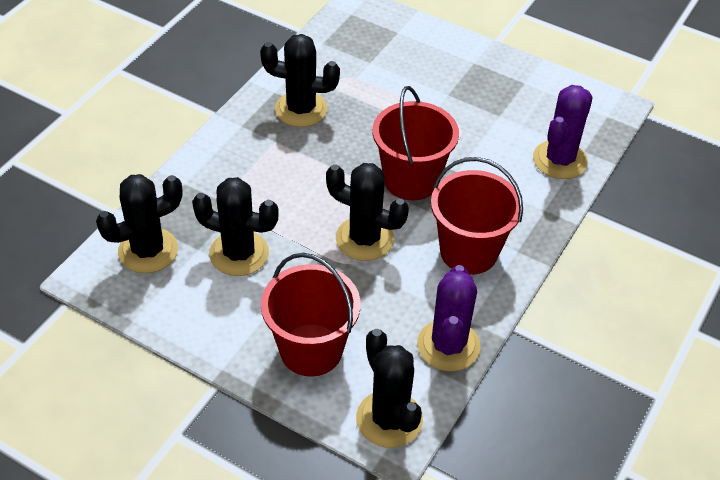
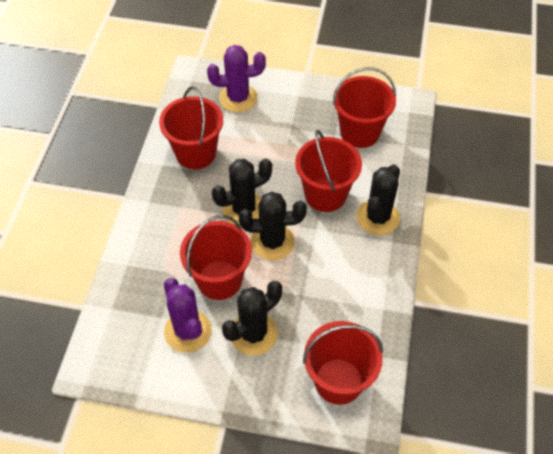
black cactus: [96,174,183,273] [192,177,279,276] [260,34,340,127] [326,163,409,261] [356,329,423,448] = 5 -> [212,159,272,227] [222,281,282,356] [239,192,307,260] [357,164,400,235] = 4
red bucket: [261,253,361,377] [373,86,459,200] [431,157,523,274] = 3 -> [159,86,223,169] [180,215,252,300] [295,130,362,212] [303,321,383,405] [333,67,396,148] = 5

